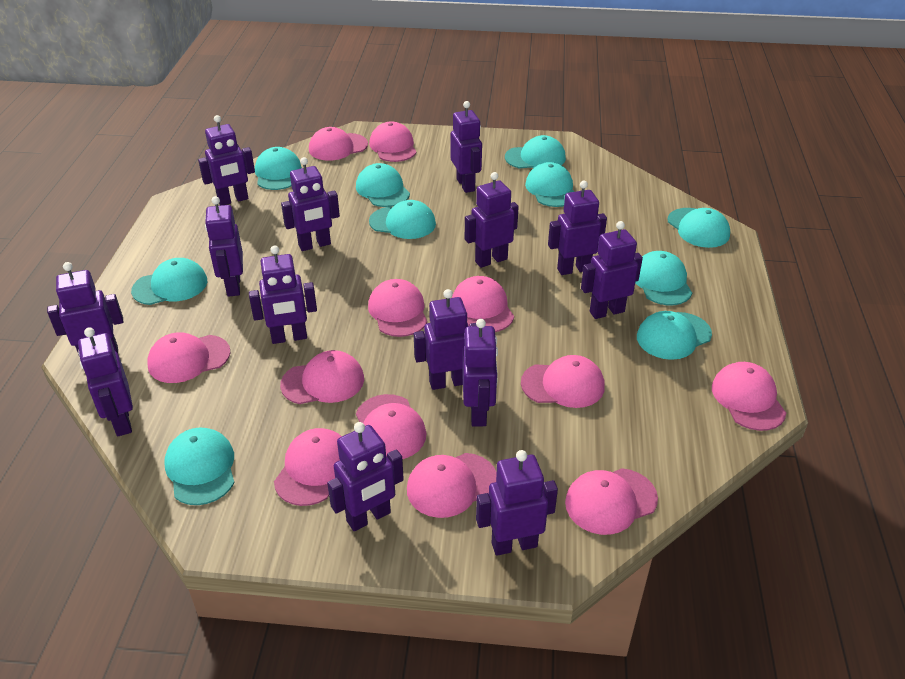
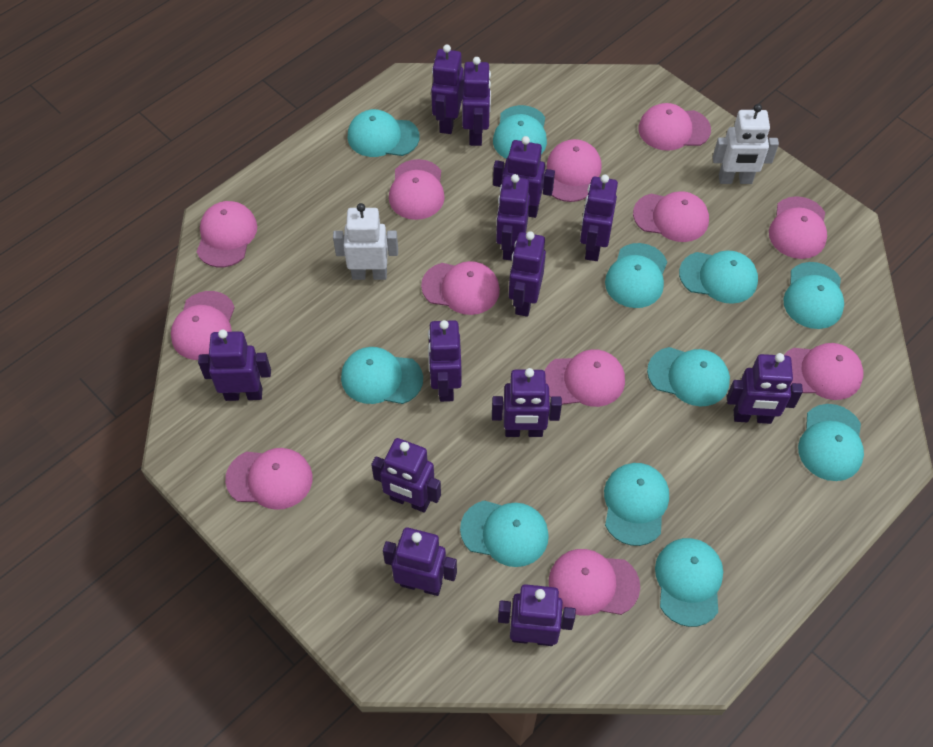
purple robot: [47,262,123,357] [78,327,133,436] [198,115,255,205] [205,196,243,297] [249,245,317,344] [281,157,340,251] [327,422,404,531] [414,289,476,390] [451,101,482,193] [463,319,498,427] [465,172,519,268] [476,450,558,556] [548,181,607,275] [581,221,643,319] = 14 -> [198,329,271,401] [371,438,441,513] [383,527,457,596] [428,320,462,402] [431,44,464,134] [462,57,491,146] [492,368,562,437] [493,136,555,218] [496,174,530,261] [498,584,576,646] [509,231,546,317] [580,175,618,261] [727,353,803,424] = 13
turquoise cap: [131,258,208,305] [164,428,235,505] [255,147,302,190] [356,163,410,207] [369,200,436,239] [505,135,566,168] [525,162,574,207] [635,251,692,305] [637,311,712,360] [668,208,730,248] = 10 -> [341,347,423,404] [347,109,420,157] [460,501,549,567] [493,105,547,159] [604,463,669,546] [605,243,667,308] [647,347,730,406] [655,538,723,627] [679,250,758,304] [783,262,844,329] [798,404,864,481] = 11
white robot: none = 0 -> [333,203,398,280] [713,104,779,184] = 2

